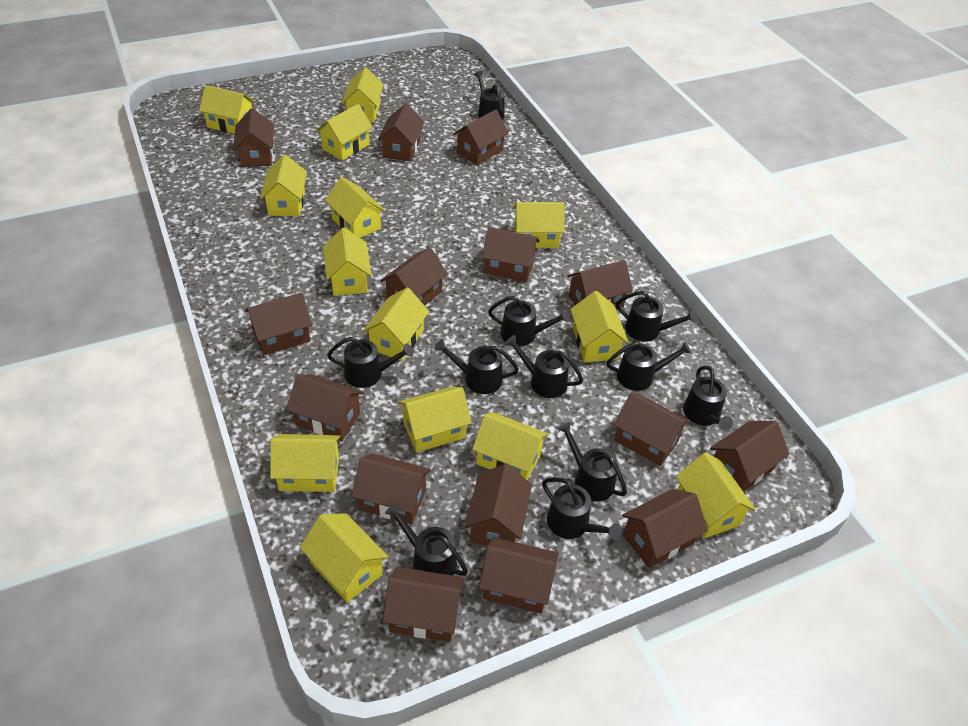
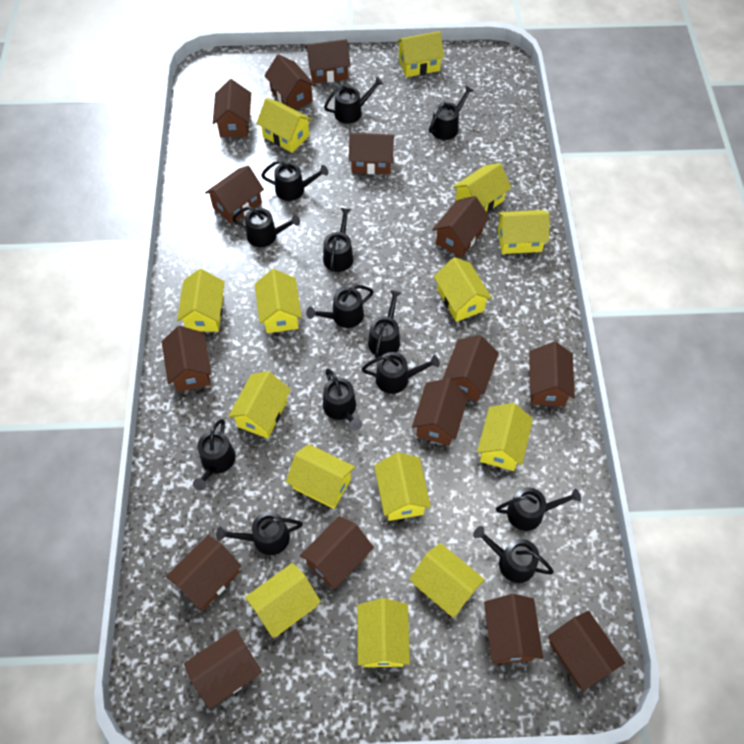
black watering can: [327,337,413,388] [385,503,468,576] [434,339,519,394] [474,71,505,120] [488,296,570,346] [505,335,583,398] [542,477,622,540] [557,422,627,501] [606,341,692,391] [616,291,697,342] [683,366,733,431] = 11 -> [193,419,236,491] [216,511,303,555] [232,206,300,247] [261,160,329,201] [306,285,374,328] [323,208,354,272] [323,369,362,431] [324,77,384,124] [362,352,440,394] [368,290,402,359] [429,86,474,140] [473,526,554,583] [496,487,581,531] = 13

